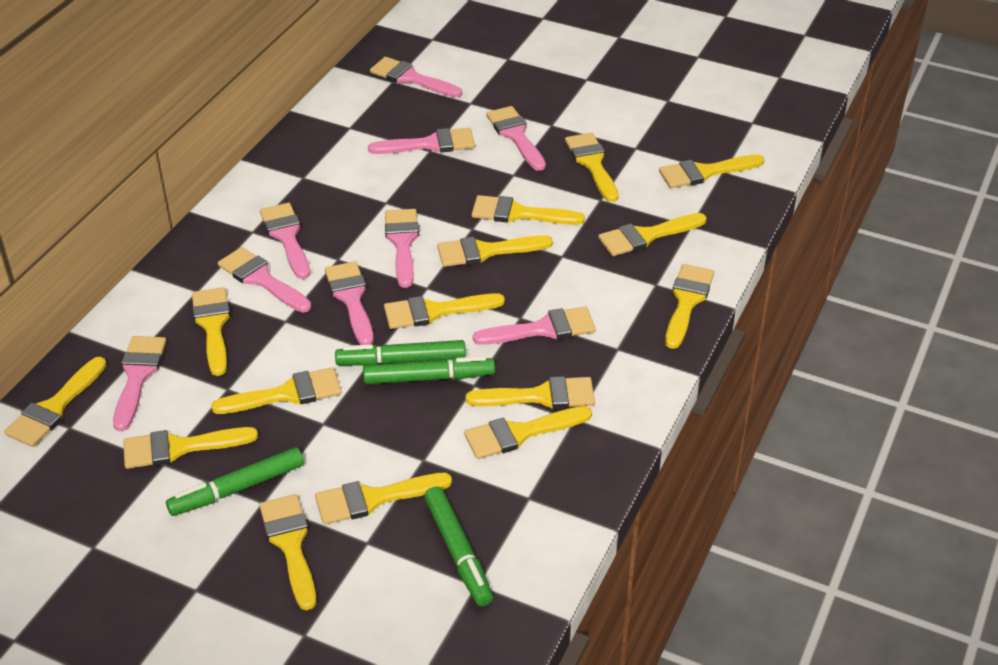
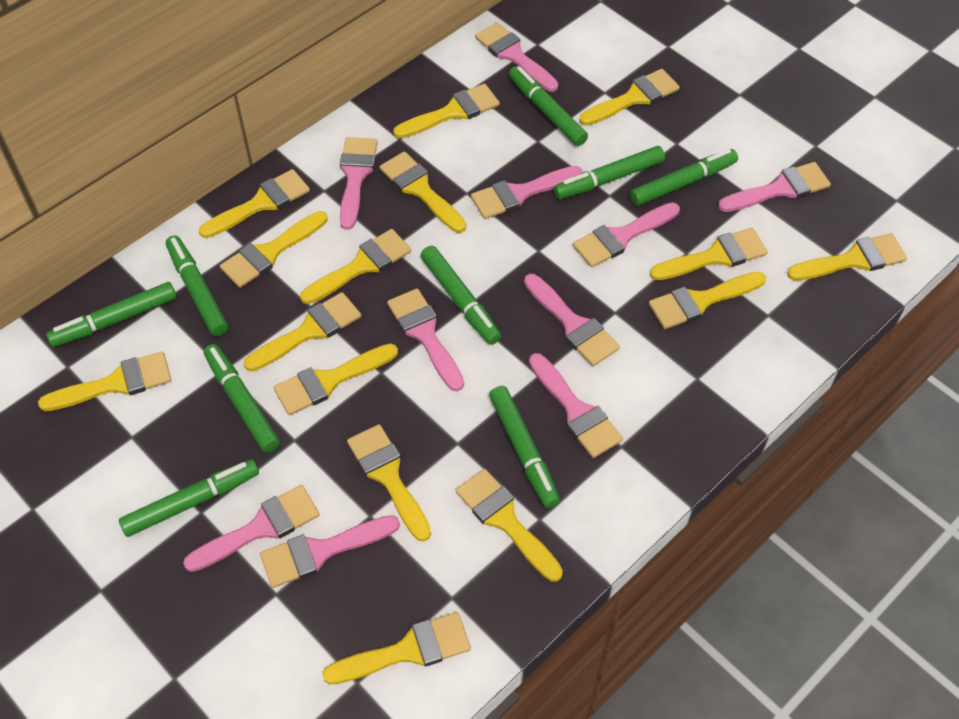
green marker: [166,447,304,516] [335,340,466,366] [363,356,495,384] [424,486,493,606] = 4 -> [46,282,177,347] [119,459,259,537] [166,235,228,336] [204,344,280,453] [421,246,501,345] [489,386,560,508] [509,66,588,146] [554,146,665,199] [630,149,738,206] = 9
pink brush: [113,336,166,431] [218,247,311,313] [260,203,310,279] [325,261,373,345] [368,128,475,154] [370,57,462,98] [385,209,419,288] [473,307,596,345] [486,106,546,171] = 9 -> [183,485,319,572] [260,515,400,588] [340,137,378,230] [387,288,464,391] [471,166,583,219] [475,22,558,92] [524,274,620,366] [529,353,623,458] [573,202,680,267] [718,162,831,212] = 10

